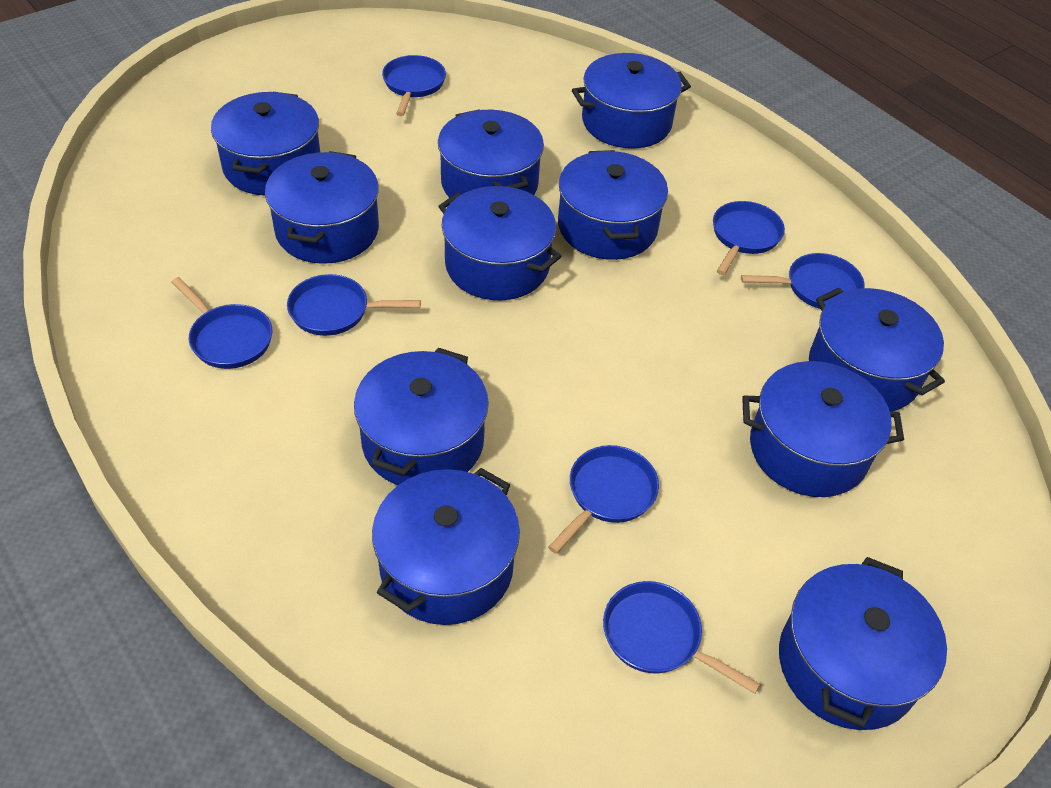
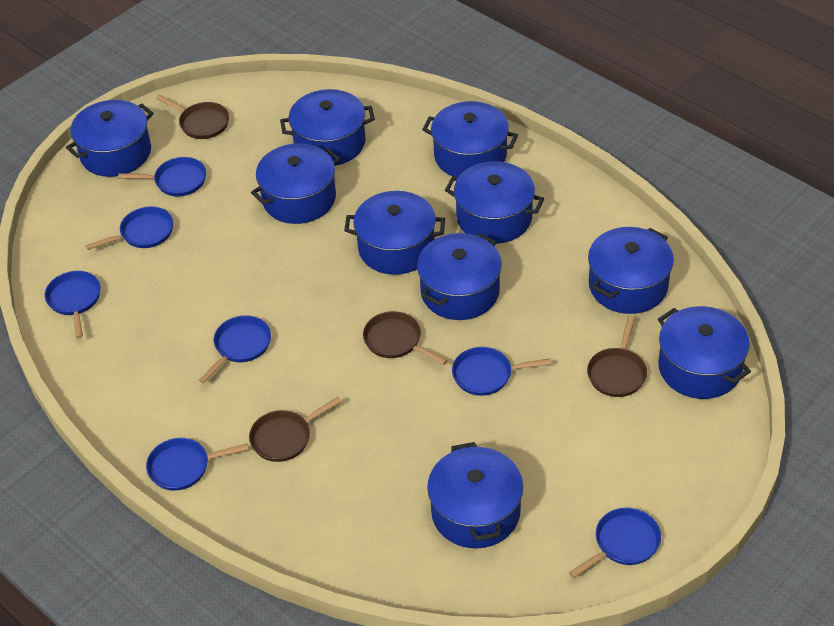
blue pot: [211,92,320,195] [265,151,379,264] [354,348,489,485] [372,468,520,625] [438,109,544,198] [438,186,562,300] [558,150,668,260] [572,53,691,149] [742,361,904,497] [779,557,947,730] [809,288,945,411] = 11 -> [66,100,154,177] [251,143,340,224] [280,89,375,166] [344,191,445,275] [417,233,502,320] [422,101,518,177] [427,442,523,549] [445,161,544,244] [588,227,674,314] [658,306,751,399] = 10
brown pan: none = 0 -> [156,95,229,139] [249,397,342,462] [363,311,448,365] [587,316,647,397] = 4

